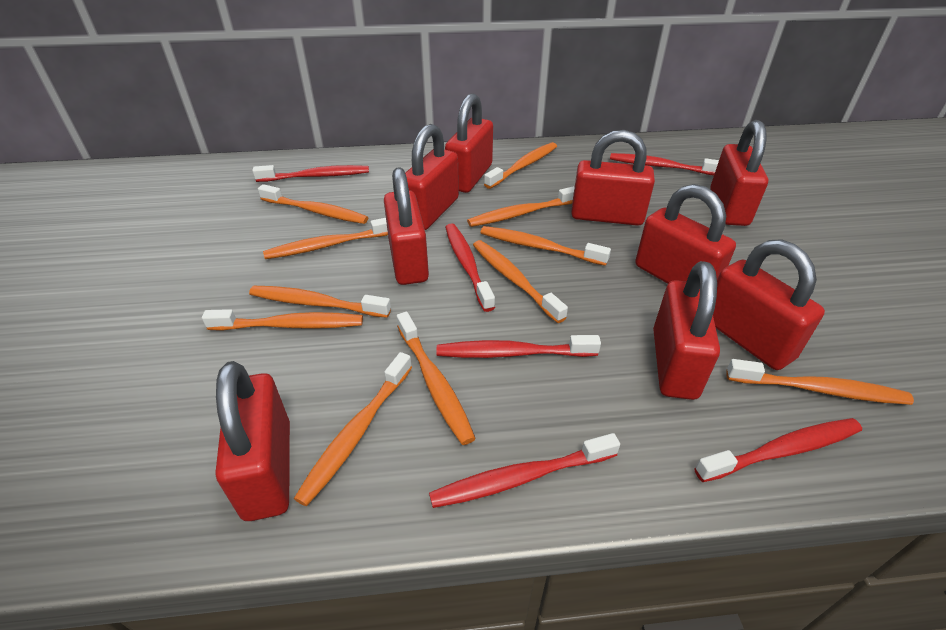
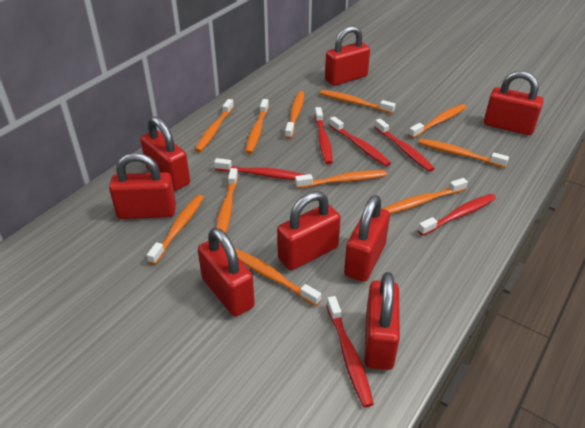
red padlock: [216,361,290,521] [384,167,429,285] [405,124,459,230] [445,93,493,193] [571,130,655,226] [635,184,736,284] [653,261,720,400] [710,120,768,226] [713,239,825,370] = 9 -> [109,153,176,219] [140,116,190,191] [198,228,255,317] [277,191,341,270] [325,26,370,86] [344,195,390,282] [364,272,400,370] [484,71,544,135] = 8

